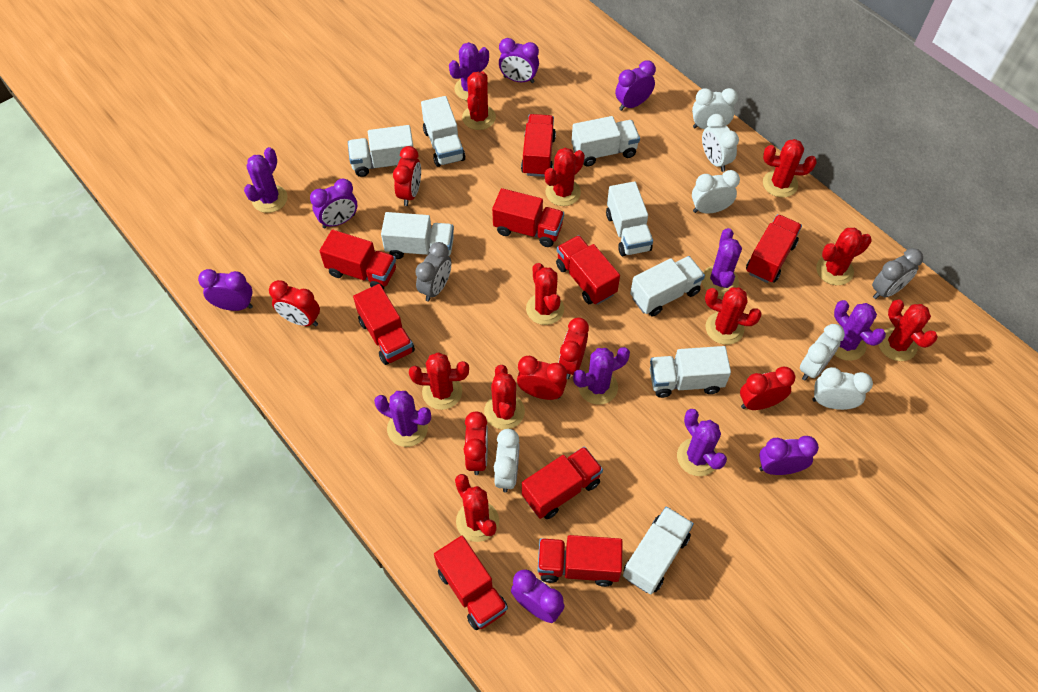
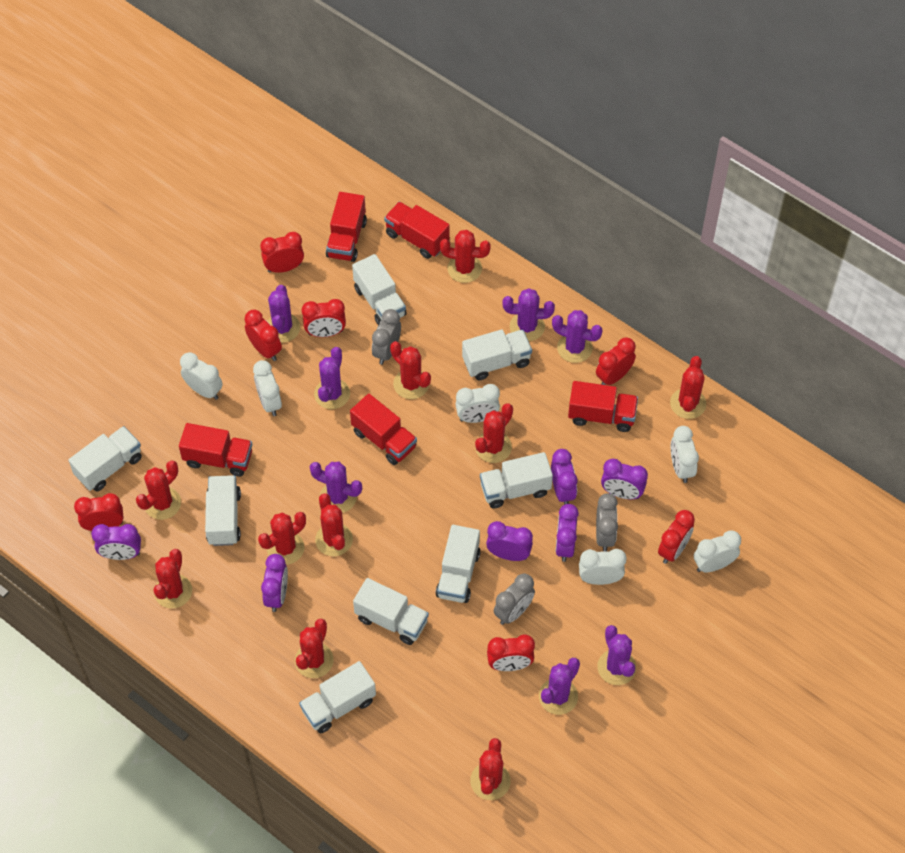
grey clock: [415,242,451,301] [872,248,923,299] = 2 -> [372,309,401,365] [494,573,535,625] [596,493,618,551] = 3
red clock: [269,280,320,327] [393,146,421,206] [463,411,488,475] [517,356,567,400] [559,318,589,379] [740,367,795,410] = 6 -> [74,493,124,531] [245,310,282,361] [260,232,304,273] [302,299,346,337] [487,634,535,671] [596,337,636,385] [658,510,695,564] = 7
red truck: [320,230,396,290] [353,284,415,365] [434,536,508,630] [492,188,564,247] [521,114,556,177] [522,446,603,519] [538,535,623,587] [556,235,620,305] [746,214,802,283] = 9 -> [179,423,252,477] [326,192,367,262] [350,394,417,465] [384,202,450,259] [568,381,638,432] = 5

